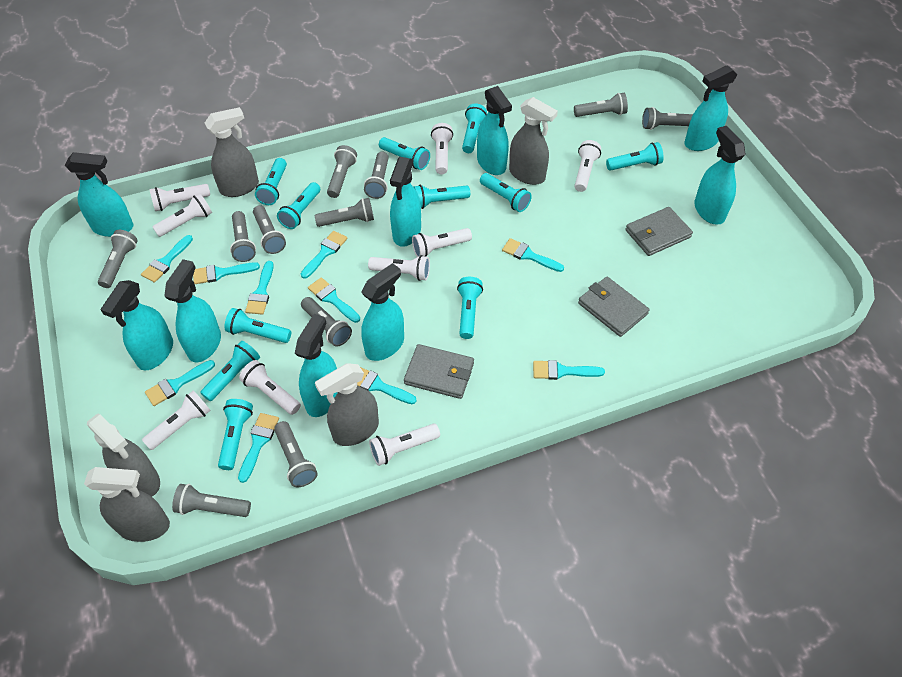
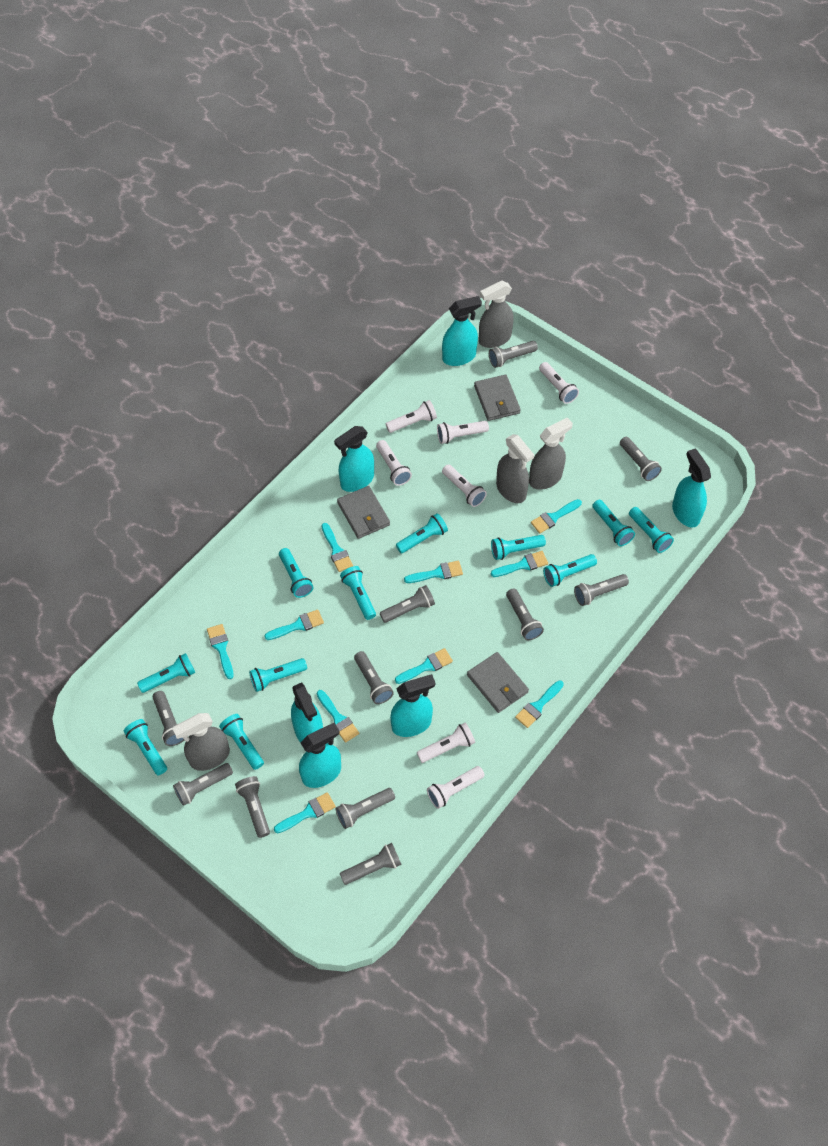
grey spray bottle: [84,467,170,542] [87,413,160,497] [205,107,259,197] [315,363,379,446] [509,97,558,185] = 5 -> [172,713,230,771] [479,281,514,348] [496,434,534,503] [529,417,573,490] = 4
turquoise spray bottle: [65,152,133,237] [101,280,173,370] [164,259,221,362] [295,314,338,417] [361,263,404,361] [390,157,421,247] [477,86,512,175] [684,65,737,151] [694,126,746,225] = 9 -> [291,683,323,742] [299,722,341,788] [334,426,374,492] [390,674,435,737] [442,296,482,366] [672,449,711,528] = 6
white flashlight: [142,391,211,450] [149,184,210,211] [153,194,212,237] [239,360,301,415] [368,255,430,281] [369,424,440,466] [412,228,472,257] [431,123,453,174] [575,140,601,192] = 9 -> [376,440,412,486] [386,400,437,433] [417,722,475,763] [427,766,485,809] [437,421,489,444] [442,464,487,507] [539,362,579,404] = 7

